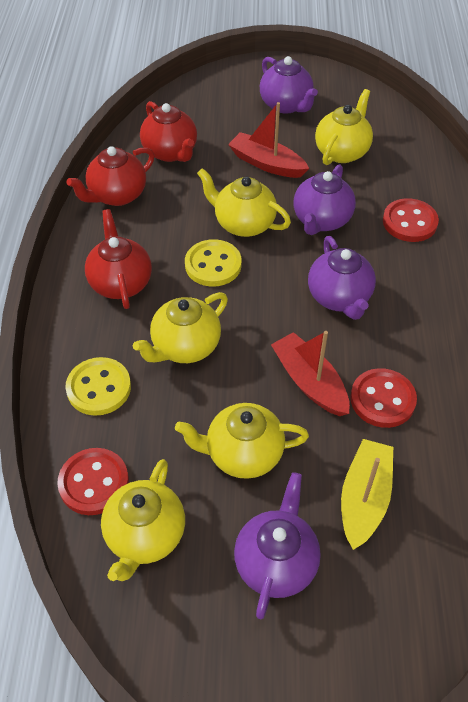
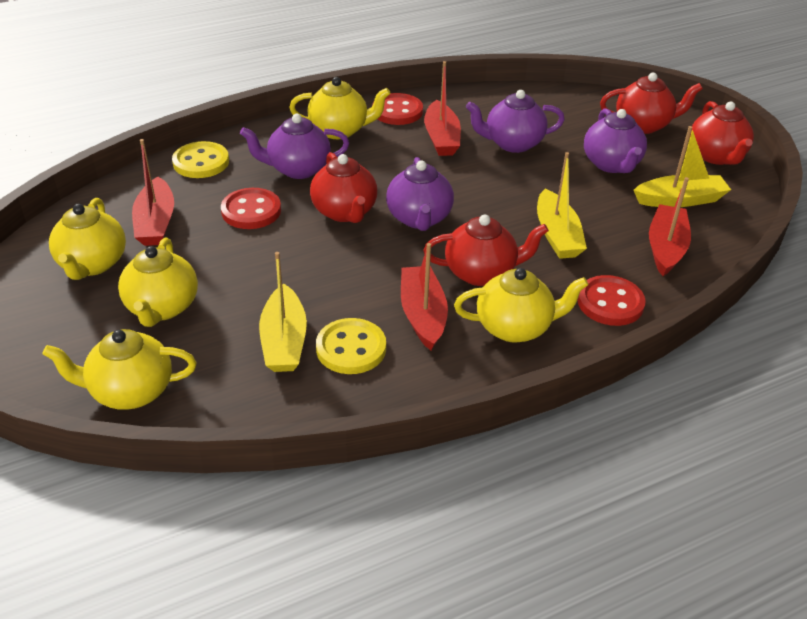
red boat: [228,102,309,178] [271,331,350,416] = 2 -> [132,139,174,246] [401,243,448,350] [424,61,461,156] [649,177,691,276] = 4
red teapot: [67,146,154,206] [85,209,152,309] [140,101,197,162] = 3 -> [310,152,377,223] [424,214,549,286] [600,73,703,134] [690,101,754,165] = 4
yellow boat: [341,439,393,550] = 1 -> [259,252,307,372] [537,152,587,259] [634,126,731,207] = 3

